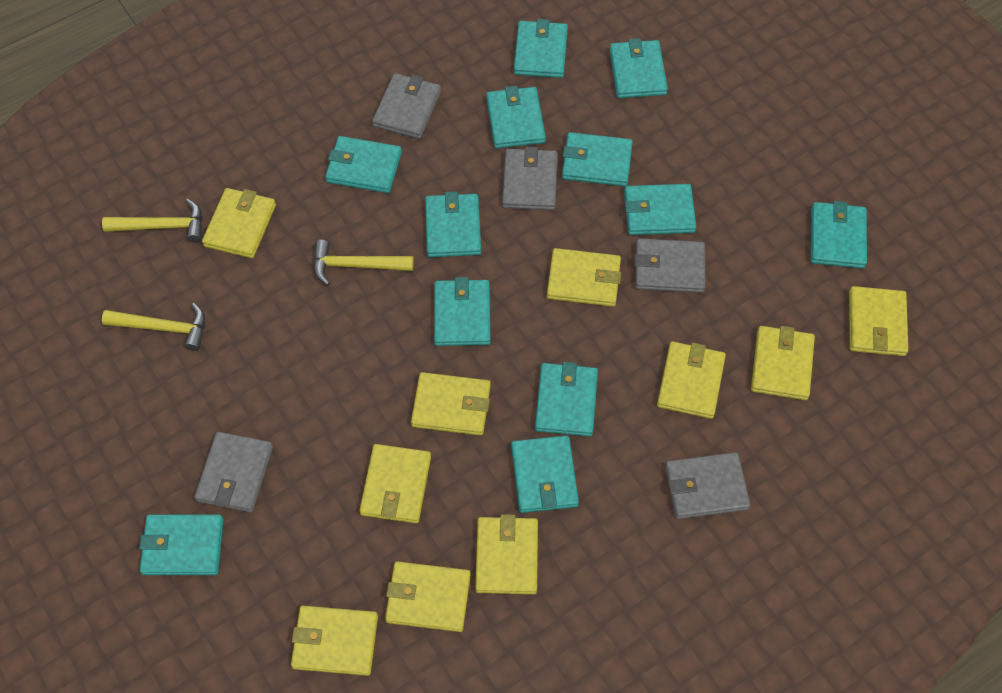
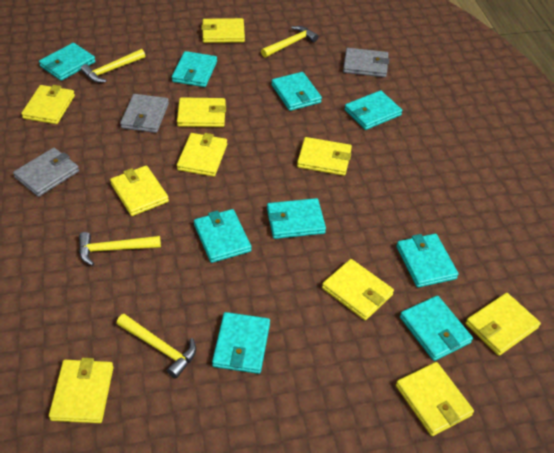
grey wallet: [194,432,273,513] [372,73,441,139] [502,146,558,210] [635,238,705,293] [665,452,750,519] = 5 -> [13,148,79,197] [120,94,169,133] [343,48,389,77] = 3
turquoise wallet: [139,514,223,575] [325,136,402,193] [425,191,481,257] [434,277,491,346] [486,86,546,148] [511,435,579,513] [514,19,568,78] [535,362,598,436] [562,132,633,186] [610,38,668,98] [624,184,696,235] [811,201,867,269] = 12 -> [39,43,96,81] [172,51,217,87] [194,209,251,263] [212,312,270,374] [267,198,326,239] [271,72,322,111] [344,90,402,130] [396,234,459,288] [400,295,473,361] = 9
yellow hammer: [102,199,203,243] [102,303,205,351] [313,240,414,286] = 3 -> [79,232,161,266] [80,49,145,83] [117,314,196,379] [261,26,318,58] = 4

